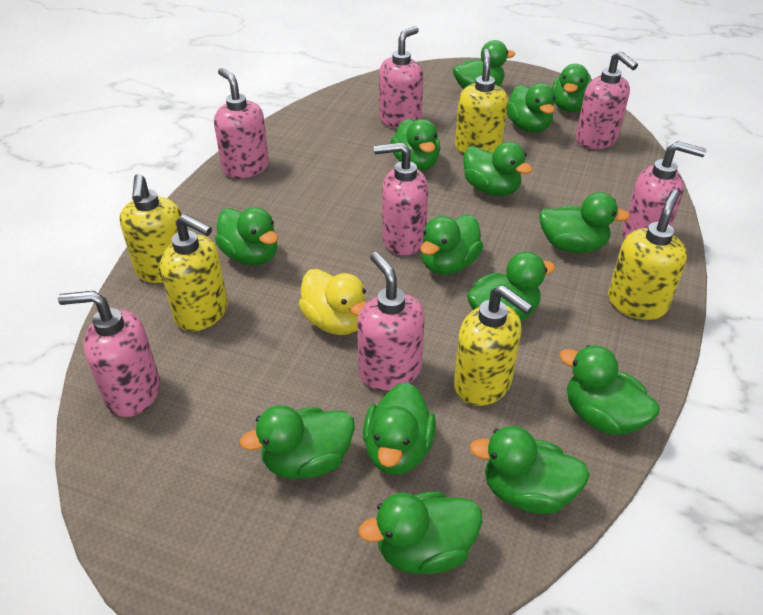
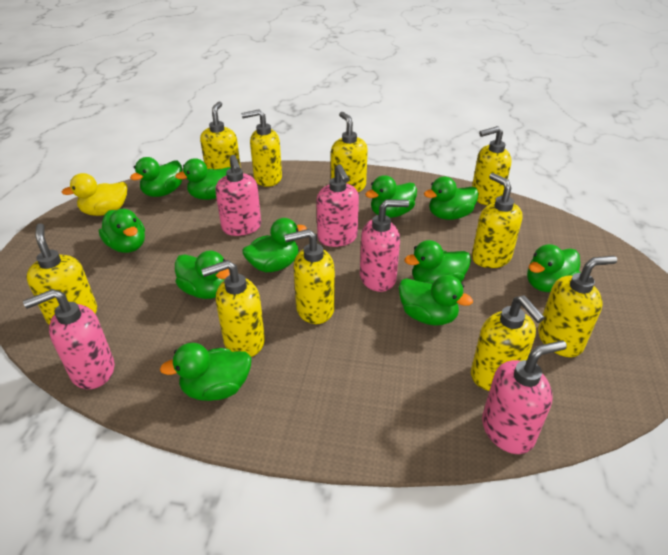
green duck: [215,207,278,266] [240,405,355,479] [358,492,482,574] [363,382,436,475] [391,119,441,171] [420,215,483,275] [453,40,515,89] [463,142,533,196] [467,252,555,321] [469,426,590,514] [507,83,555,133] [539,192,630,253] [552,64,592,112] [559,345,660,435] = 14 -> [99,209,145,253] [130,157,182,197] [160,343,251,401] [175,158,230,200] [175,250,230,299] [242,218,307,272] [365,175,417,218] [399,275,473,326] [404,240,471,282] [424,176,479,220] [527,244,581,292] = 11
pink soap dispenser: [58,291,160,417] [214,68,269,178] [357,252,425,391] [374,142,428,255] [379,26,423,129] [576,51,638,149] [622,141,706,239] = 7 -> [23,289,115,389] [215,155,261,236] [316,164,359,247] [360,199,409,292] [482,340,567,454] = 5
yellow soap dispenser: [120,174,182,283] [160,214,228,331] [454,285,533,406] [455,49,508,154] [608,190,687,320] = 5 -> [26,223,97,325] [200,101,241,169] [201,260,265,357] [241,109,282,187] [284,229,335,324] [331,112,368,192] [471,295,545,391] [472,126,511,205] [472,173,523,268] [538,256,617,357] = 10

